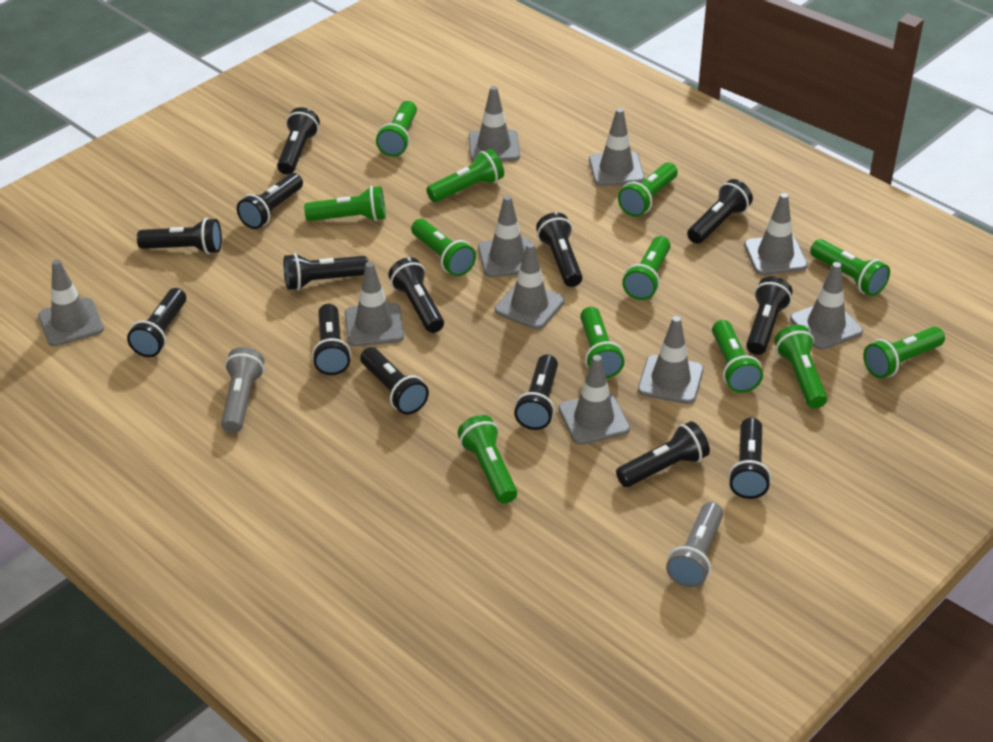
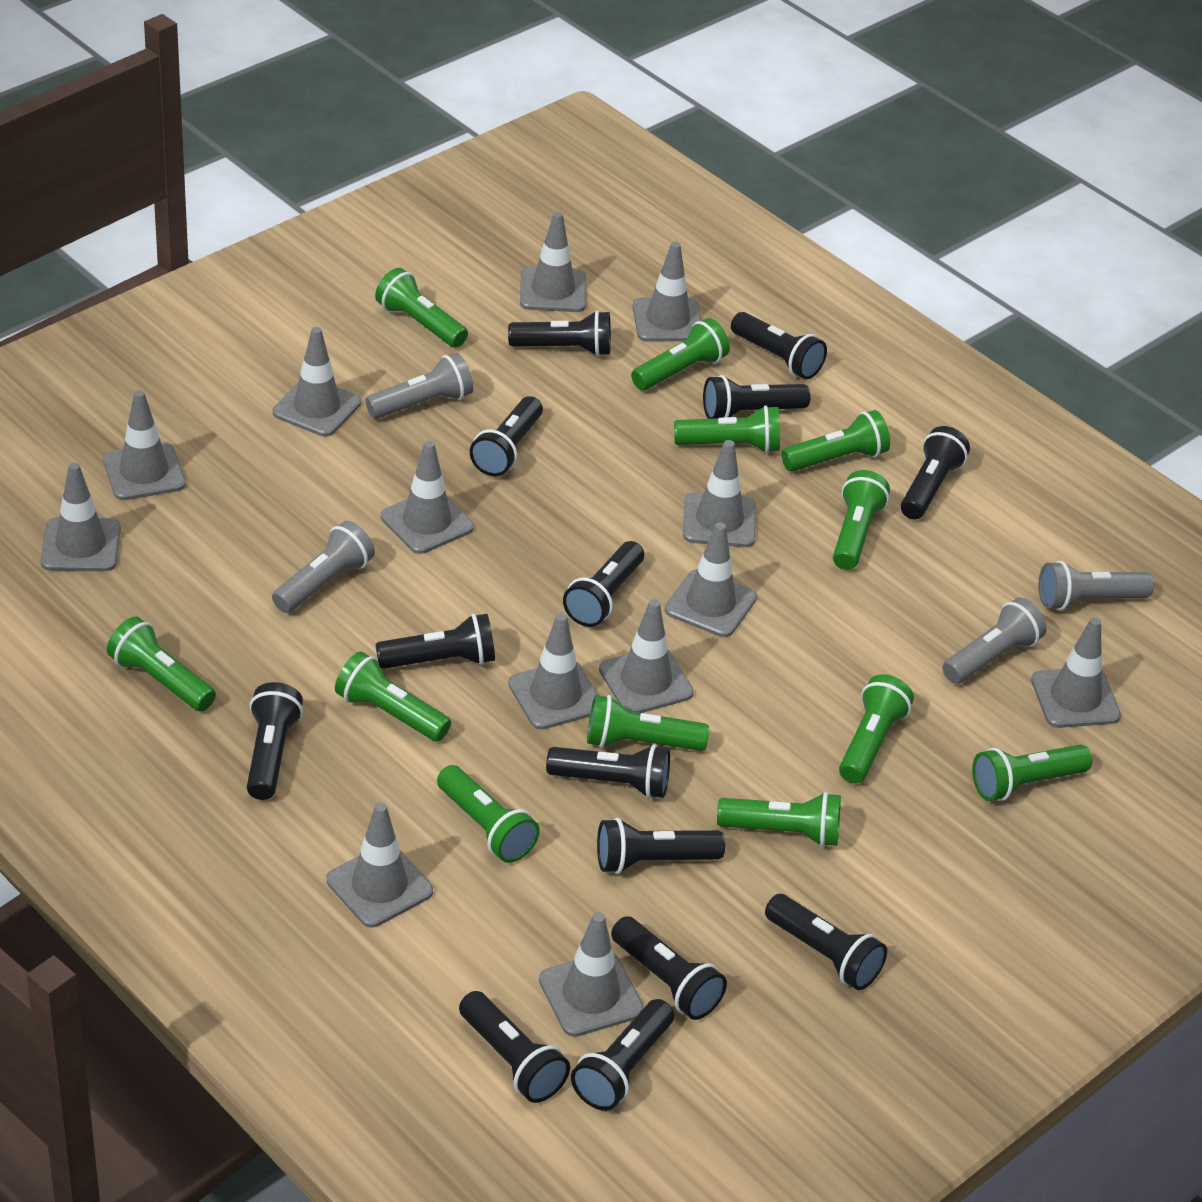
grey flashlight: [221,347,264,433] [666,502,723,587] = 2 -> [272,521,375,613] [365,353,473,419] [942,597,1047,684] [1039,561,1154,611] = 4
grey traffic cone: [38,259,104,346] [345,262,404,346] [468,86,520,162] [478,195,531,277] [495,243,565,330] [558,355,630,445] [589,108,645,186] [638,316,704,404] [744,193,808,275] [790,262,863,350] = 10 -> [41,463,121,571] [103,390,186,500] [273,327,361,436] [326,802,433,927] [381,441,474,554] [508,613,599,730] [520,212,586,312] [539,912,644,1037] [599,599,694,713] [633,242,702,342] [665,523,757,637] [683,440,756,547] [1031,617,1121,728] = 13

